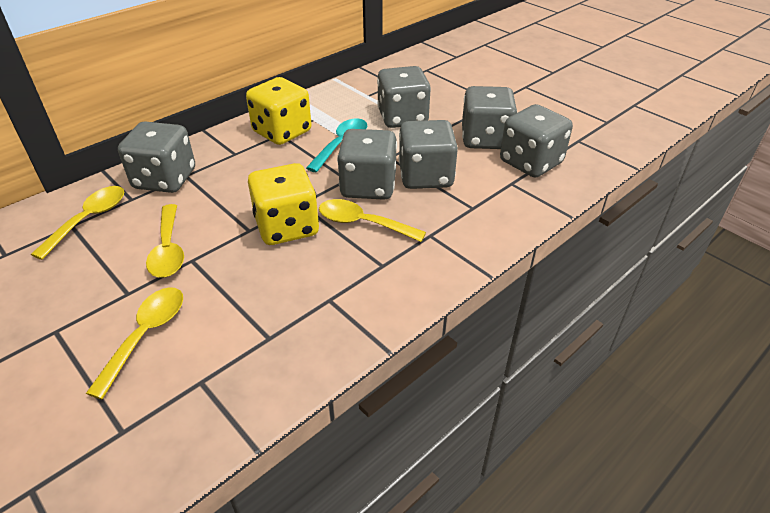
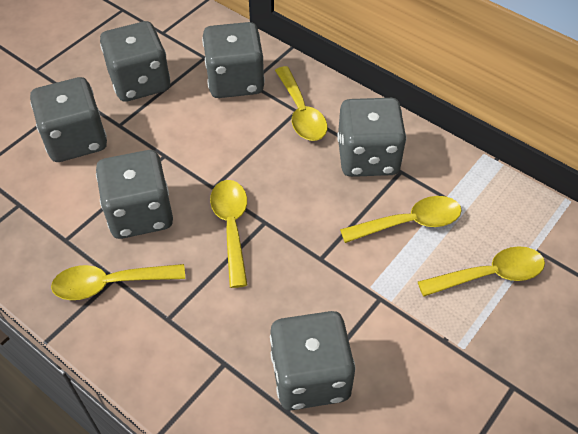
turquoise spoon: [306,118,367,172] = 1 -> none = 0
yellow dice: [246,77,312,145] [248,163,319,245] = 2 -> none = 0
yellow spoon: [31,186,124,260] [86,287,183,399] [146,204,184,277] [319,199,426,242] = 4 -> [51,264,185,300] [210,180,247,288] [275,66,327,141] [340,196,462,243] [418,246,545,297] = 5

